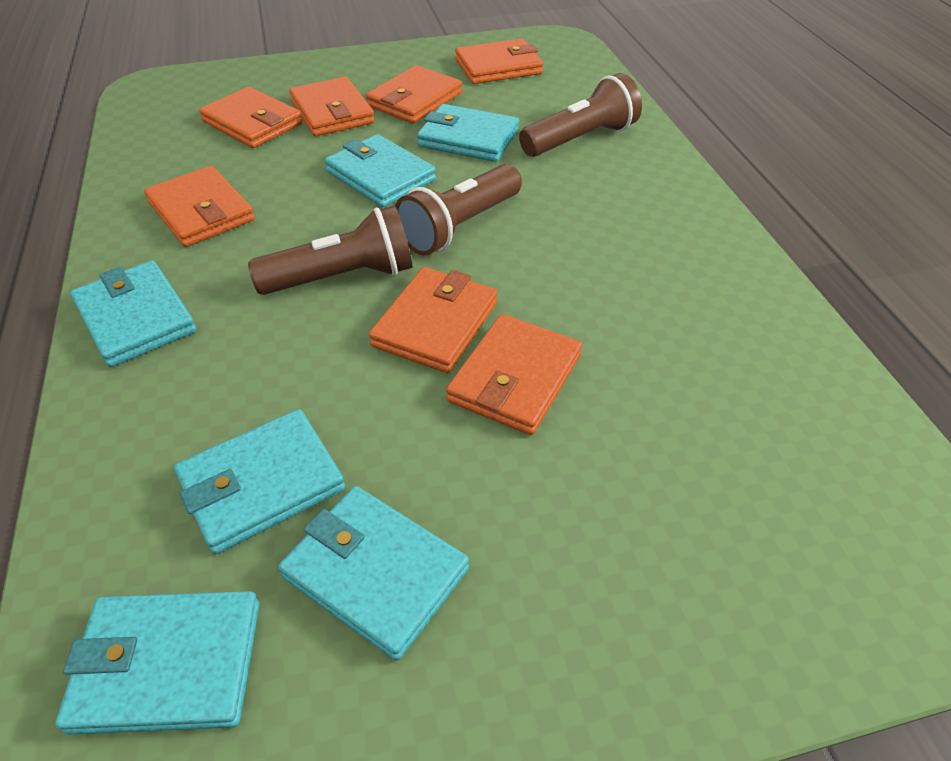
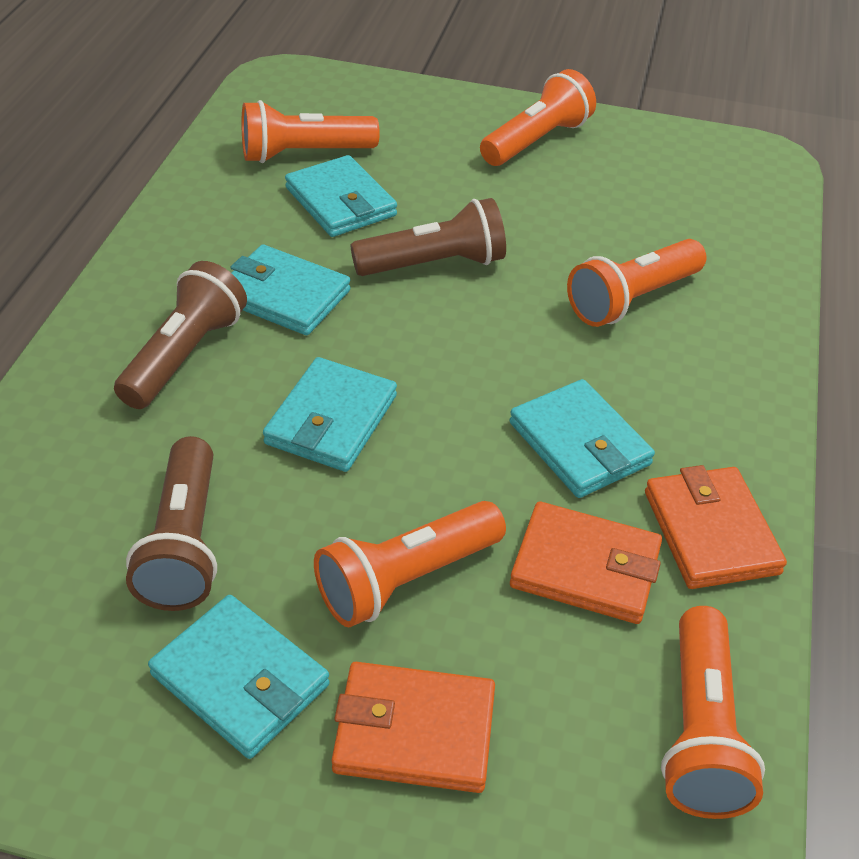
orange flashlight: none = 0 -> [242,100,380,163] [314,501,506,628] [480,69,596,166] [567,239,706,327] [661,606,765,819] = 5
orange wallet: [144,166,255,247] [199,87,303,148] [289,77,375,136] [366,65,462,124] [369,267,498,373] [446,314,582,435] [455,38,543,84] = 7 -> [332,662,495,793] [510,501,662,624] [645,465,787,589] = 3
turquoise wallet: [55,591,260,735] [70,260,196,367] [174,409,345,554] [278,486,469,660] [325,134,436,207] [417,104,519,162] = 6 -> [148,595,330,759] [230,244,351,335] [263,357,397,472] [285,155,397,237] [509,379,655,498] = 5

